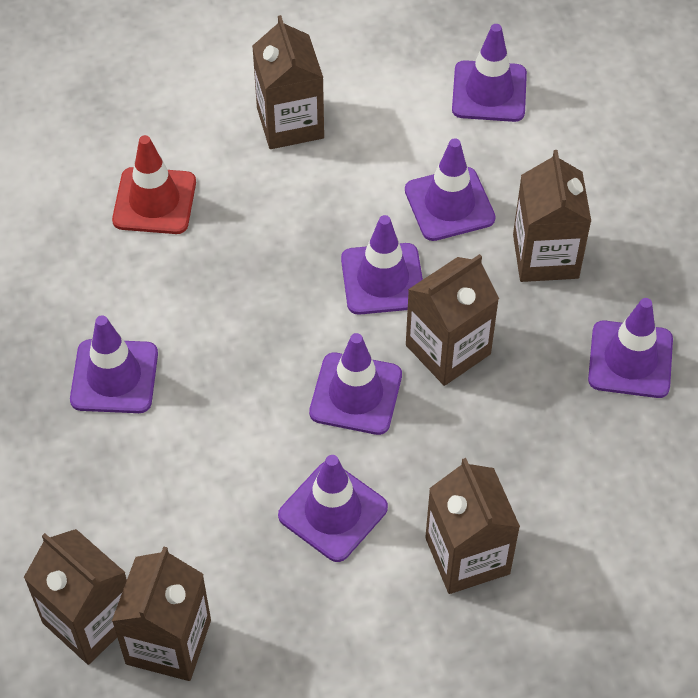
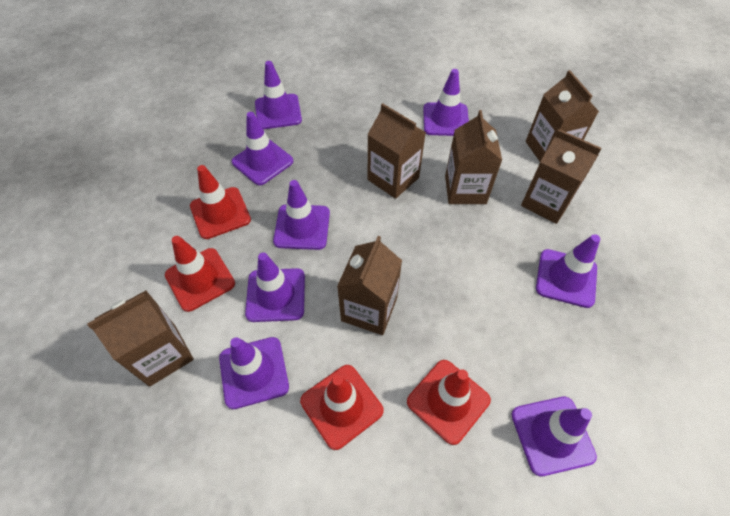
purple traffic cone: [70,315,158,413] [278,455,388,562] [309,333,402,435] [341,215,423,315] [405,138,496,241] [452,24,527,122] [588,298,673,398] = 7 -> [219,337,289,409] [232,112,293,185] [245,253,305,322] [255,61,302,129] [273,180,330,250] [423,69,469,136] [511,397,597,476] [536,234,600,308] = 8
red traffic cone: [112,135,196,234] = 1 -> [165,236,235,312] [190,165,251,239] [300,365,384,450] [407,360,491,445] = 4

